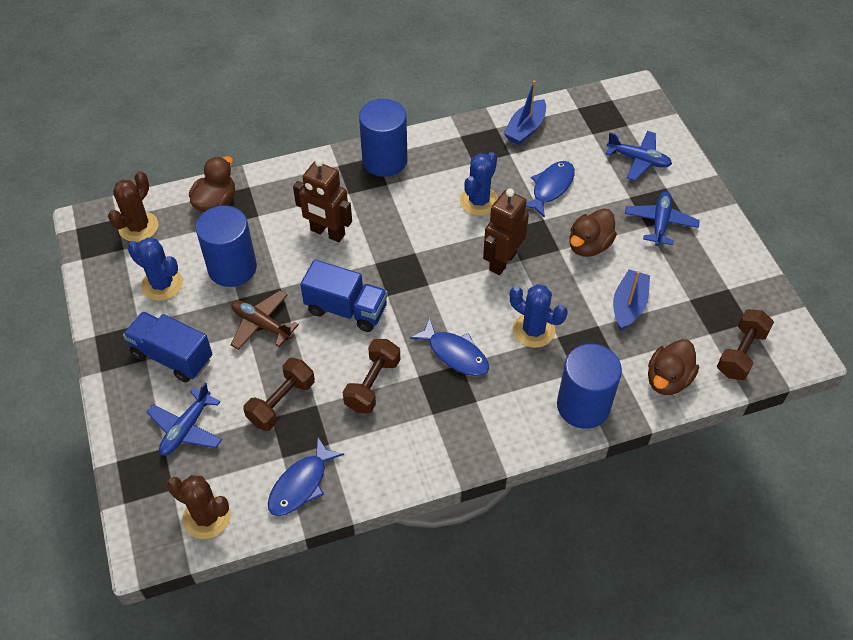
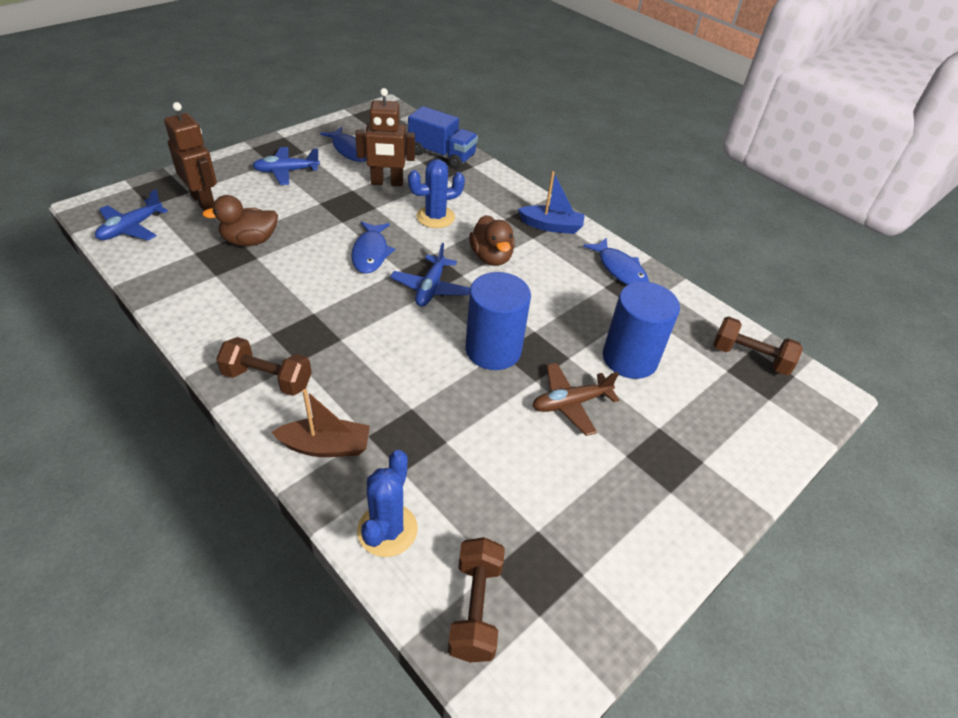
blue boat: [503,80,546,145] [613,269,650,330] = 2 -> [518,171,585,234] = 1
blue cactus: [128,237,183,301] [460,152,498,216] [510,284,568,348] = 3 -> [357,450,418,557] [408,159,465,228] = 2
blue cylinder: [196,205,257,287] [359,99,407,177] [557,344,622,429] = 3 -> [465,272,531,370] [603,282,680,379] = 2
blue truck: [123,312,212,383] [300,260,388,332] = 2 -> [408,106,478,169] = 1
brown boat: none = 0 -> [271,389,370,457] = 1
brown cactus: [108,171,158,242] [166,475,231,539] = 2 -> none = 0
brown duck: [189,156,235,212] [569,208,617,257] [648,339,699,395] = 3 -> [202,195,278,246] [469,215,515,266] = 2

